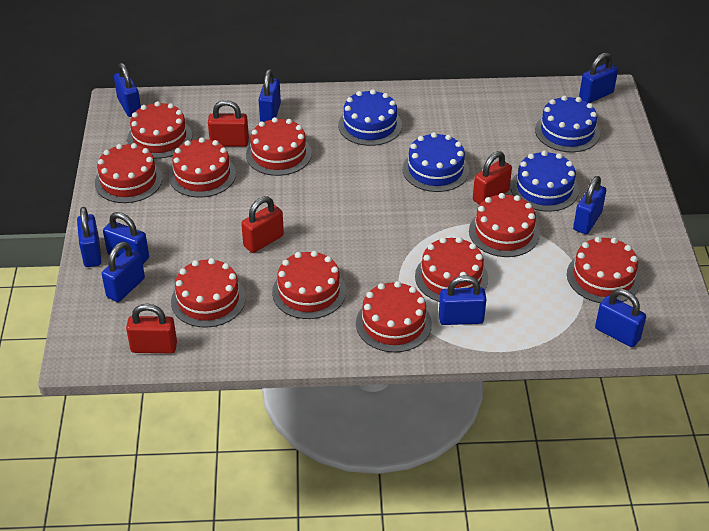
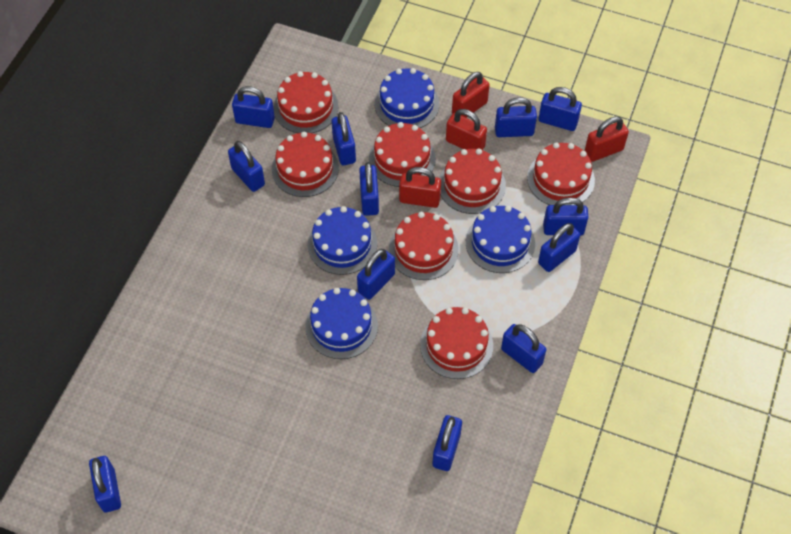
blue padlock: [77,207,101,267] [102,242,145,302] [103,212,149,264] [114,63,141,117] [259,69,281,122] [439,275,486,325] [573,176,606,234] [579,53,618,103] [595,289,646,347] = 9 -> [89,456,121,512] [228,141,265,192] [232,86,275,128] [332,112,356,165] [357,249,395,300] [359,162,379,216] [432,415,462,471] [495,97,537,137] [501,324,546,373] [538,223,580,272] [539,87,582,131] [543,197,588,236] = 12
red cake: [95,143,163,203] [127,101,192,159] [169,137,236,198] [171,258,246,328] [246,117,312,176] [272,251,346,319] [356,281,432,352] [415,237,488,302] [469,193,540,257] [567,237,641,303] = 10 -> [272,132,339,197] [273,71,339,133] [369,122,436,187] [389,212,459,280] [420,307,493,379] [439,148,506,214] [527,142,595,205] = 7

